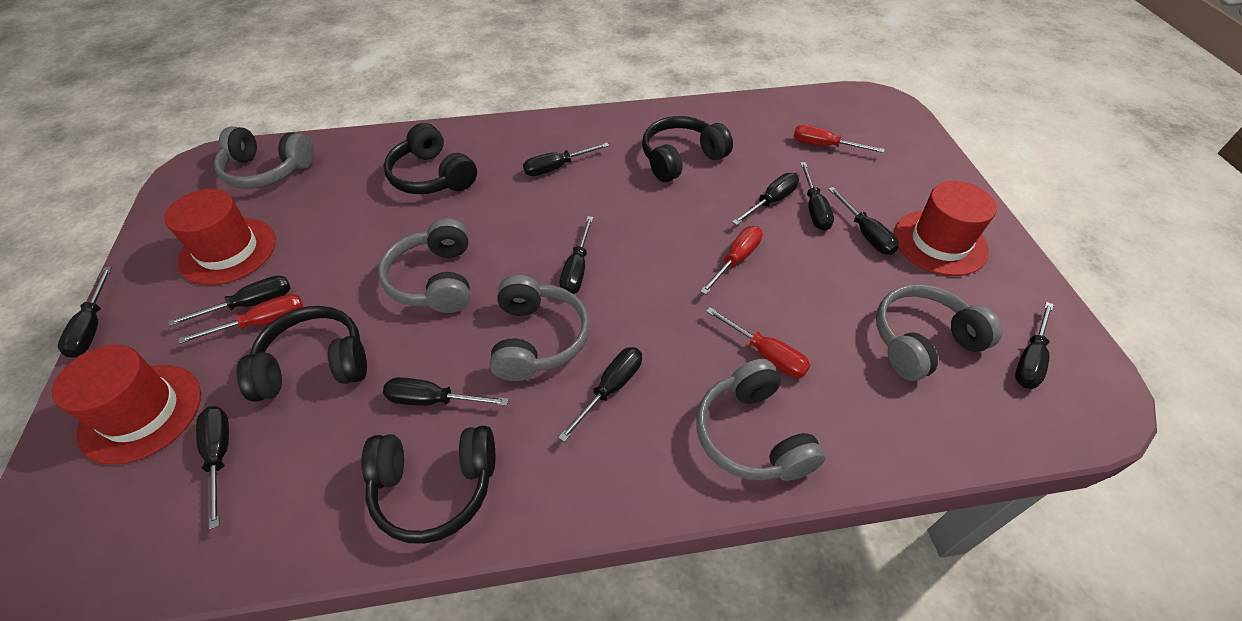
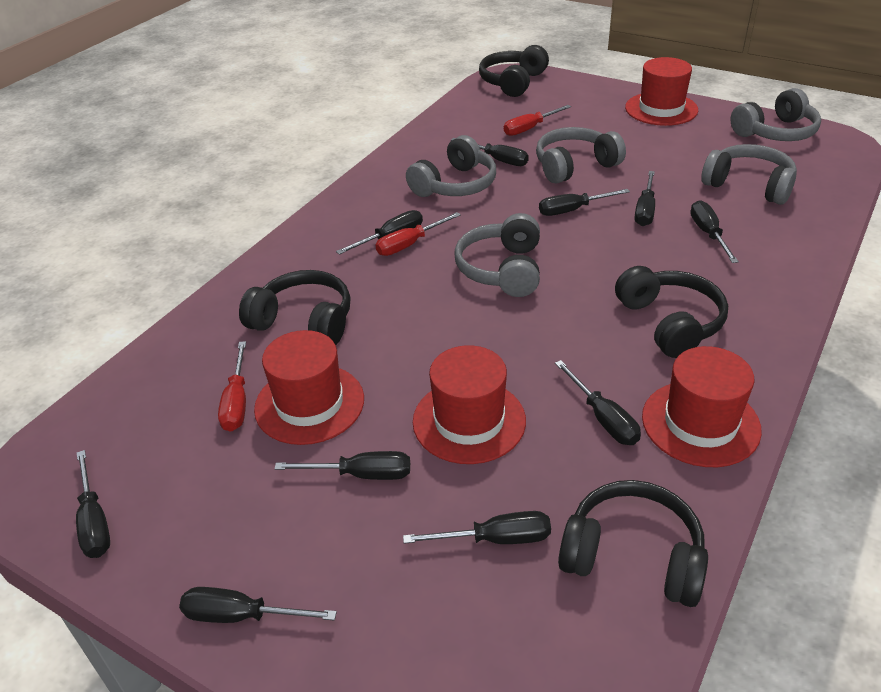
black screwdriver: [58,267,112,358] [168,275,291,326] [196,406,229,529] [383,377,508,406] [523,143,609,176] [558,347,642,442] [560,216,594,294] [732,173,799,225] [800,162,834,231] [828,187,899,255] [1015,302,1054,389] = 11 -> [76,450,110,558] [179,587,337,623] [275,451,410,480] [336,210,423,255] [403,511,551,544] [451,138,529,166] [539,189,630,216] [555,360,641,445] [634,171,655,226] [690,200,739,263] = 10
red hat: [52,345,201,465] [164,189,276,285] [894,181,997,276] = 3 -> [254,330,364,445] [413,345,526,464] [625,57,698,126] [642,346,762,467] = 4
red screwdriver: [179,294,303,344] [700,226,762,295] [706,307,810,378] [793,125,885,153] = 4 -> [218,341,246,432] [376,212,461,256] [504,105,571,136] = 3

